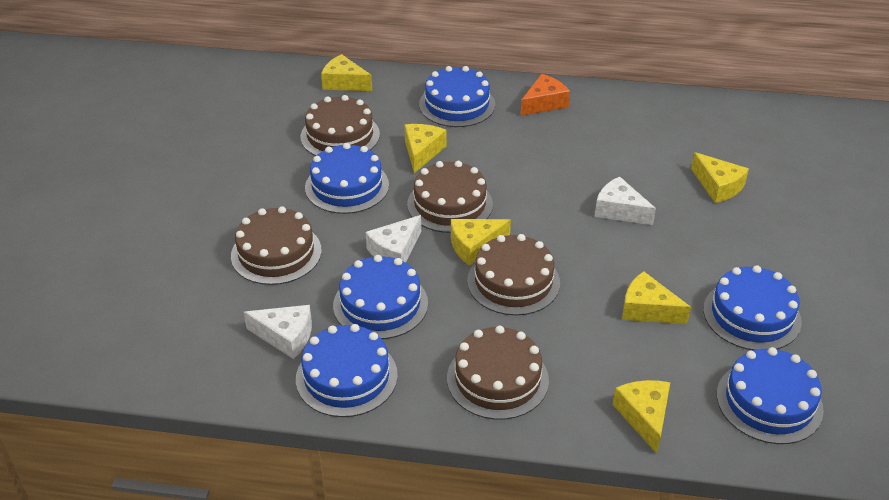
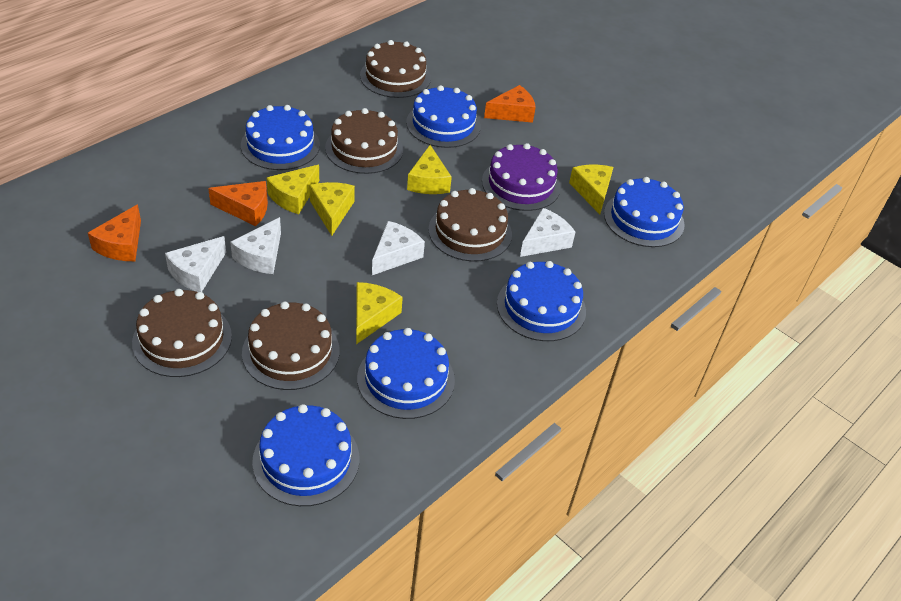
orange cheese: [521,74,570,116] = 1 -> [88,204,141,261] [208,181,268,226] [484,85,536,123] = 3
purple cake: none = 0 -> [482,143,561,211] = 1
white cheese: [244,305,312,359] [366,215,421,263] [595,177,656,225] = 3 -> [165,236,226,292] [230,217,281,274] [372,221,425,275] [520,208,575,257] = 4
yellow cheese: [321,54,372,91] [404,124,446,173] [451,219,511,266] [613,380,670,453] [622,271,691,324] [691,152,749,203] = 6 -> [267,165,319,214] [310,182,355,236] [356,282,403,344] [407,145,452,194] [569,165,613,214] = 5

